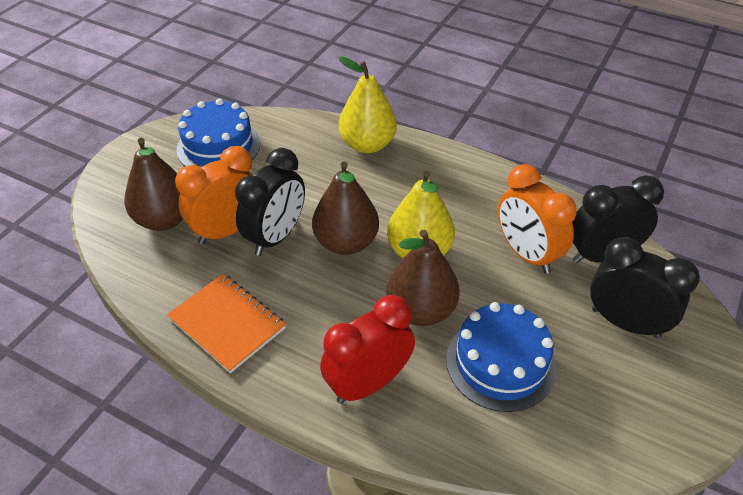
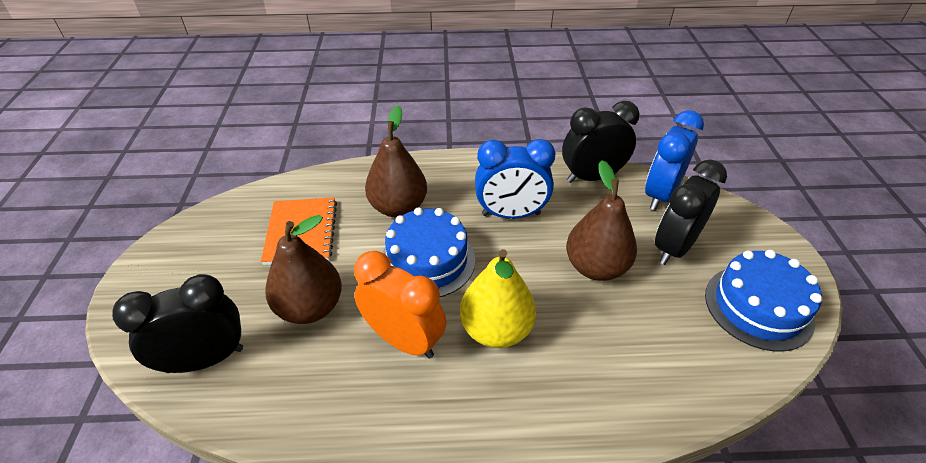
blue clock: none = 0 -> [475,139,555,219] [645,110,704,210] = 2
orange clock: [175,146,253,244] [498,164,577,274] = 2 -> [354,251,446,359] = 1
red clock: [320,295,415,404] = 1 -> none = 0
yellow pear: [339,56,397,153] [387,171,455,258] = 2 -> [460,249,536,348] = 1

